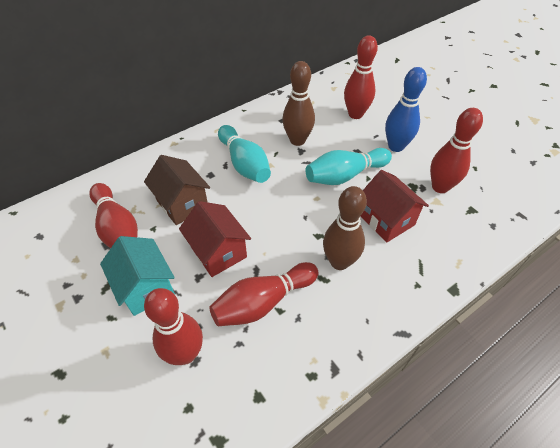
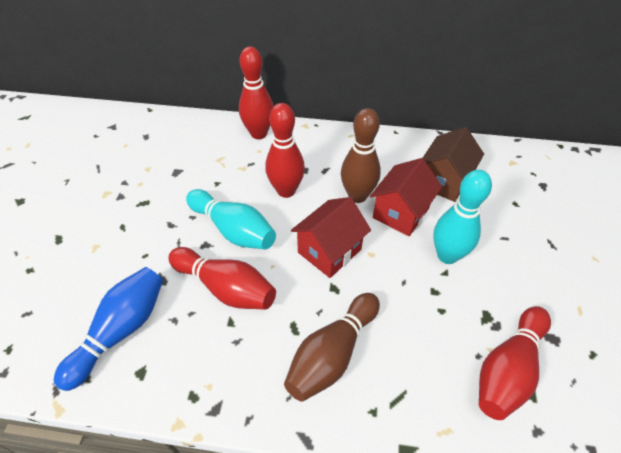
red bowling pin: [89,183,138,248] [144,288,203,365] [209,262,319,326] [344,35,378,119] [430,108,483,193] = 5 -> [168,247,276,310] [239,47,273,139] [265,103,305,198] [479,306,551,420] = 4
turquoise house: [100,236,175,316] = 1 -> none = 0

